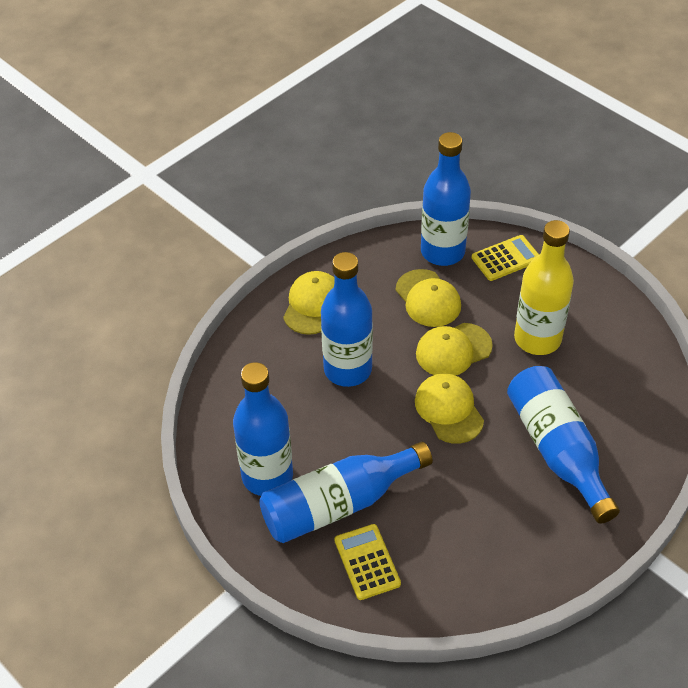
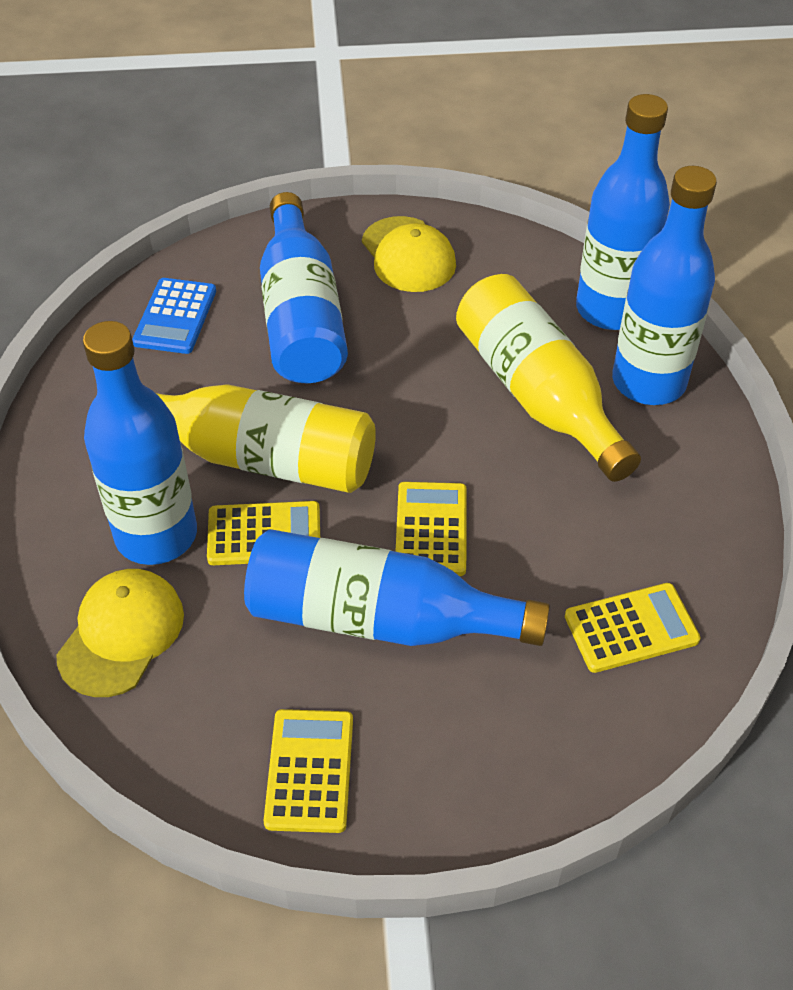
blue calculator: none = 0 -> [132,278,216,354] = 1
yellow bottle: [514,220,574,355] = 1 -> [156,384,376,493] [456,274,641,482] = 2
yellow calculator: [334,524,401,600] [472,235,539,281] = 2 -> [207,501,320,565] [264,709,353,833] [395,482,467,576] [565,583,701,673] = 4
yellow cap: [283,271,334,335] [396,269,461,327] [415,373,484,444] [416,323,493,375] = 4 -> [56,569,184,697] [362,216,456,292] = 2

